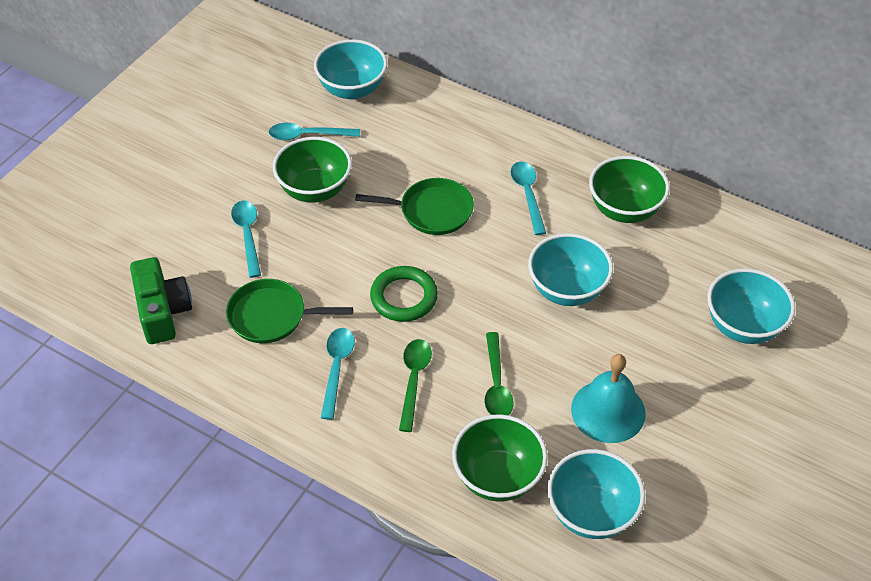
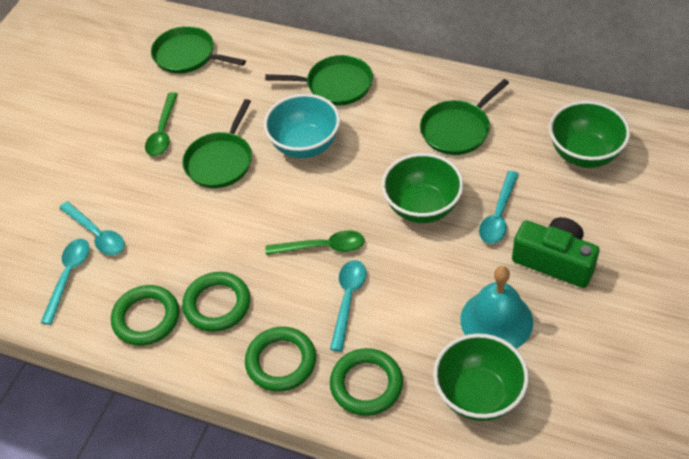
green pan: [226,279,353,343] [355,178,474,235] = 2 -> [151,26,246,74] [182,99,252,188] [265,55,373,106] [420,79,509,155] = 4
green ring: [370,266,438,322] = 1 -> [111,285,179,346] [182,272,250,332] [245,327,316,392] [330,348,403,416] = 4
turquoise bowl: [314,39,387,100] [528,233,613,306] [547,449,645,539] [707,268,795,344] = 4 -> [264,94,340,158] = 1

